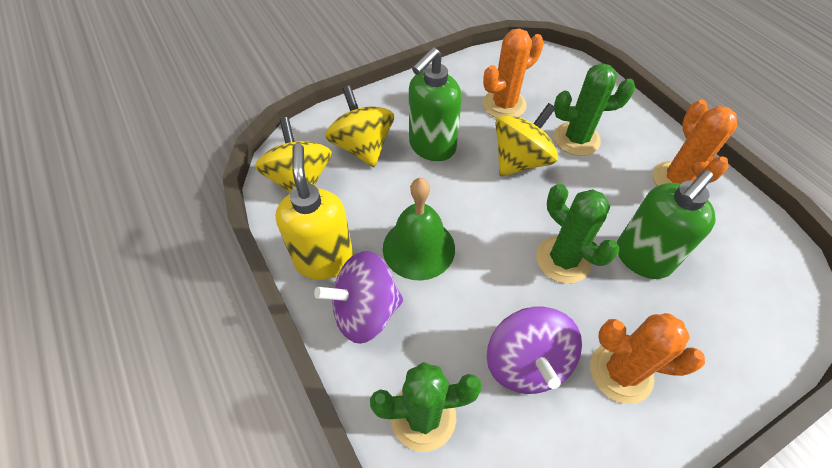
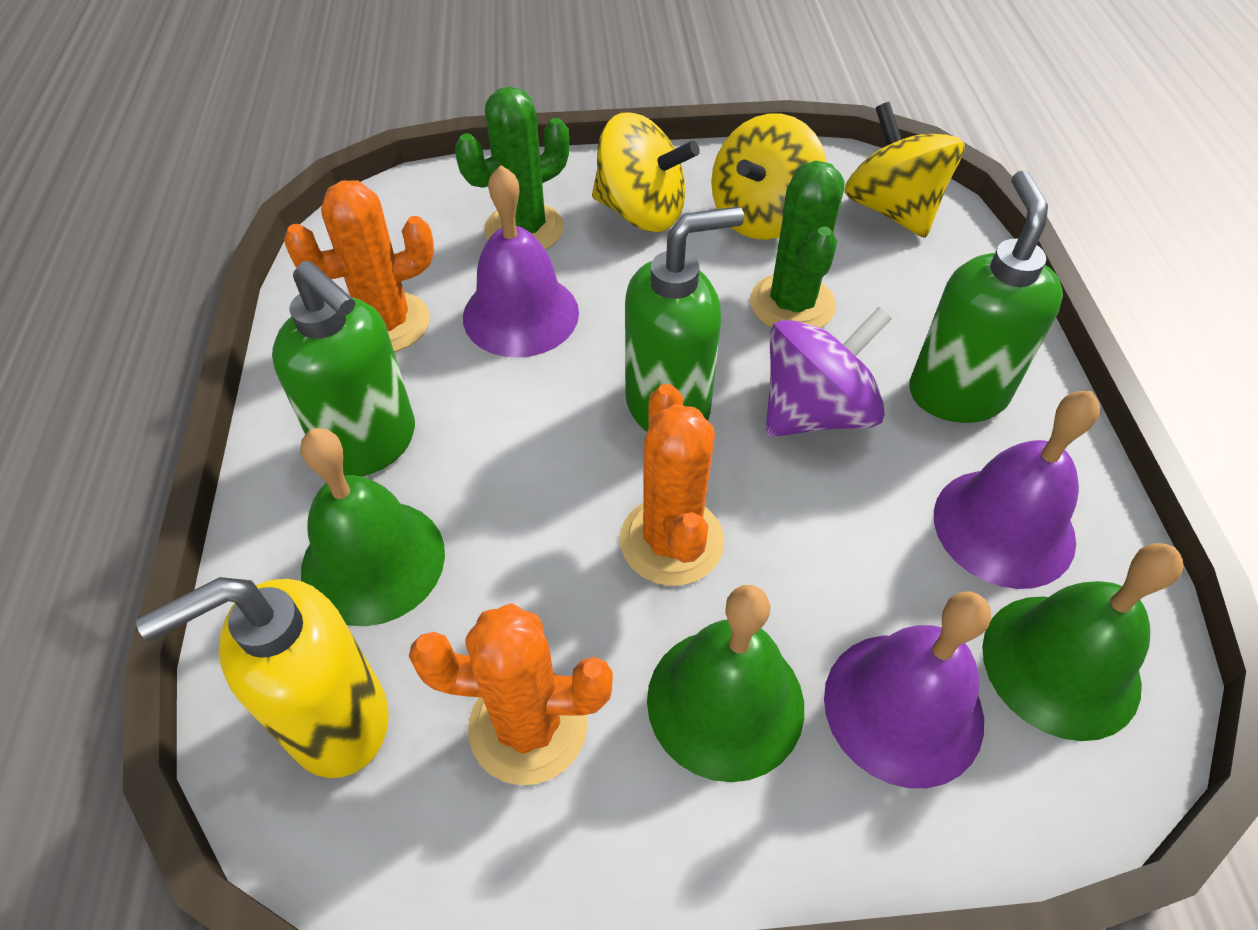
green bell: [383,178,455,280] = 1 -> [300,428,445,626] [647,585,804,782] [982,543,1184,741] = 3
green cactus: [370,362,482,452] [536,184,619,283] [554,63,635,156] = 3 -> [455,87,569,250] [750,160,844,328] = 2
green soap dispenser: [409,47,462,161] [617,170,716,279] = 2 -> [272,260,415,477] [625,206,744,432] [909,170,1063,423] = 3
purple bell: none = 0 -> [463,165,579,358] [824,591,991,788] [934,391,1100,589] = 3
purple spinning top: [314,251,404,344] [487,306,582,394] = 2 -> [766,307,892,437] = 1

